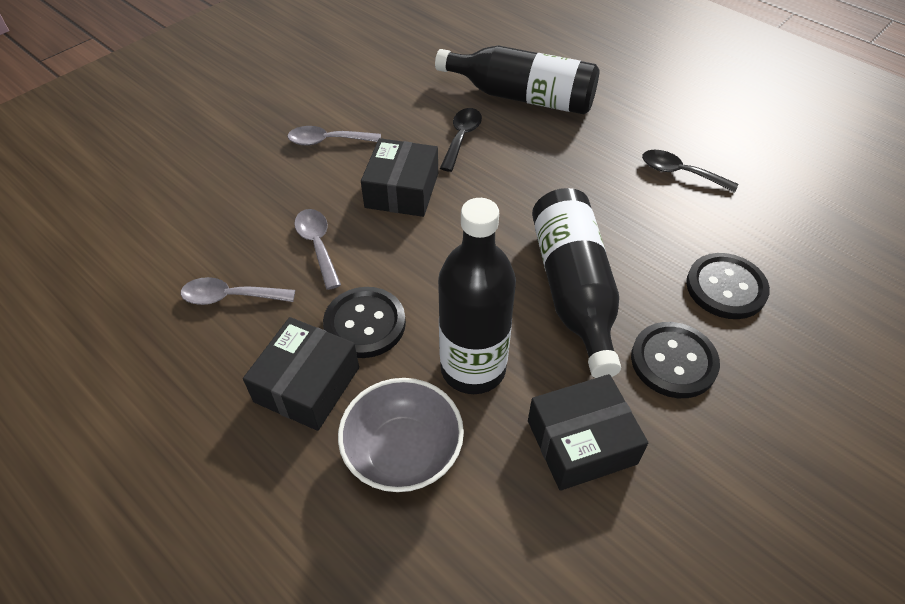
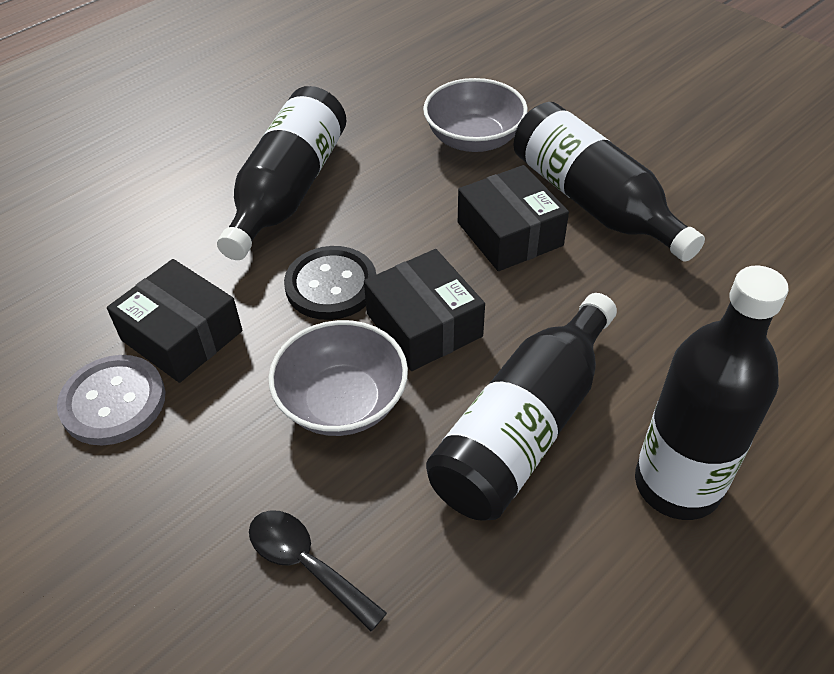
black bottle: [435,46,600,115] [438,198,516,394] [532,188,621,378] = 3 -> [217,86,346,260] [426,293,617,521] [513,102,705,262] [635,265,789,520] = 4
black button: [323,287,406,358] [631,322,720,398] [686,253,770,319] = 3 -> [284,246,376,320] = 1
black spoon: [440,108,482,172] [642,150,738,193] = 2 -> [249,510,387,631] = 1
grey bowl: [338,378,464,492] = 1 -> [269,320,408,436] [423,78,528,152] = 2
grey button: none = 0 -> [57,355,166,446] = 1
grey spoon: [181,277,295,305] [287,126,381,145] [294,209,341,290] = 3 -> none = 0

